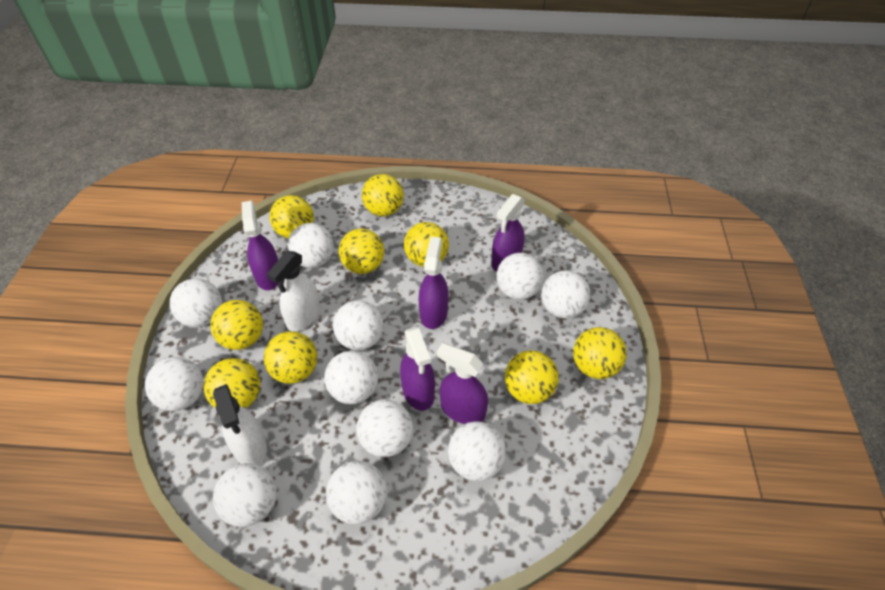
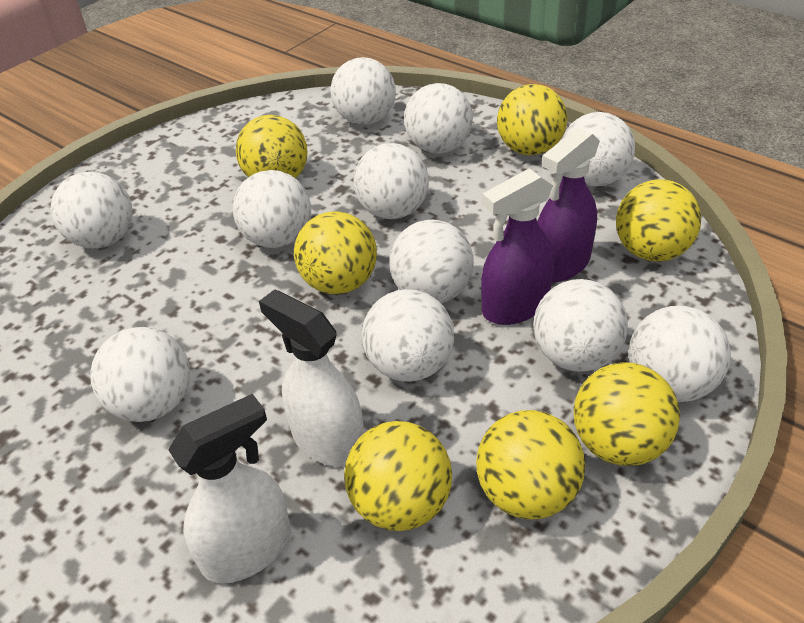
purple spray bottle: [242,201,278,290] [400,327,435,411] [418,237,449,329] [437,343,488,424] [491,194,525,272] = 5 -> [481,168,555,325] [537,128,600,282] = 2
yellow ball: [204,358,260,409] [210,300,263,350] [264,331,317,384] [270,195,314,238] [339,228,384,274] [362,174,404,216] [404,222,449,267] [505,351,559,404] [573,327,627,379] = 9 -> [236,115,308,178] [294,211,377,294] [344,421,452,531] [476,410,585,520] [497,84,567,155] [574,362,680,466] [616,179,701,261] = 7

